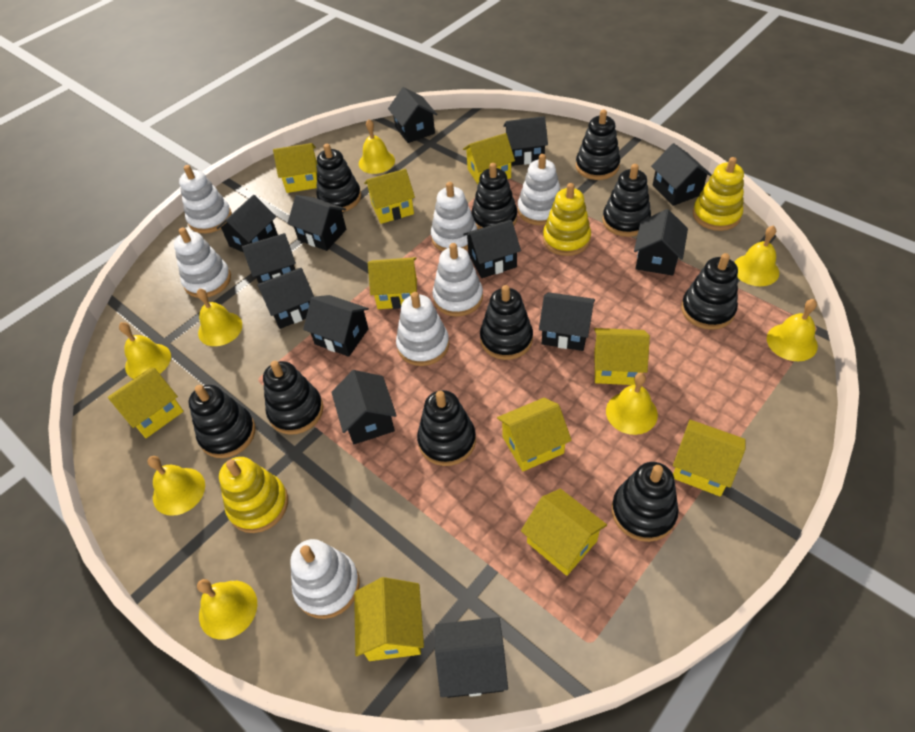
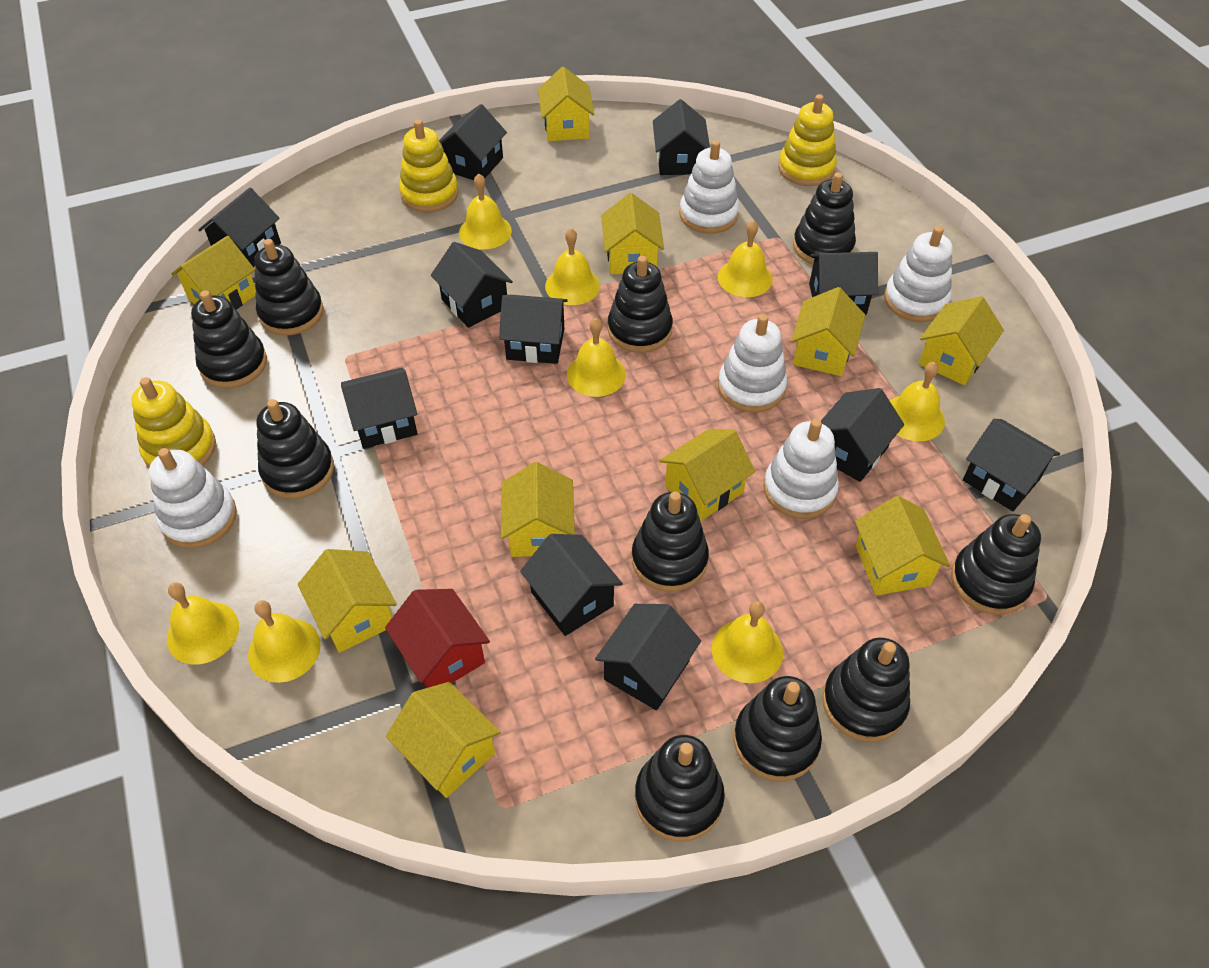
black house: [216,195,278,253] [242,233,296,283] [257,268,314,329] [287,195,346,251] [303,295,369,357] [331,370,397,444] [388,87,438,143] [435,617,508,698] [463,220,521,278] [503,116,548,166] [539,292,595,351] [634,209,688,276] [651,143,712,206] = 13 -> [198,188,281,267] [341,367,418,449] [431,242,513,328] [439,104,507,180] [499,295,568,364] [520,534,623,636] [595,604,701,710] [653,99,710,175] [809,252,878,315] [821,388,904,482] [963,419,1060,511] = 11
red house: none = 0 -> [385,589,490,688] = 1
white stacking toy: [174,228,231,298] [179,165,232,233] [290,539,360,619] [396,292,449,366] [431,182,477,252] [433,243,483,317] [518,154,560,225] = 7 -> [149,448,237,548] [679,140,739,234] [718,314,787,413] [763,419,839,519] [884,226,953,322] = 5

